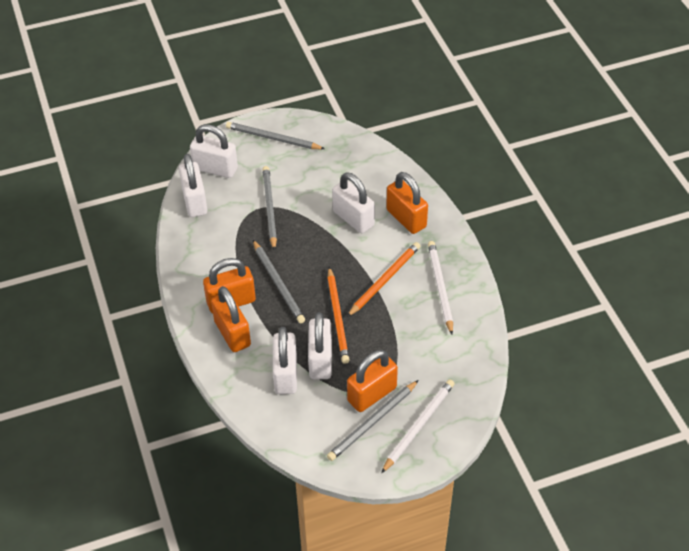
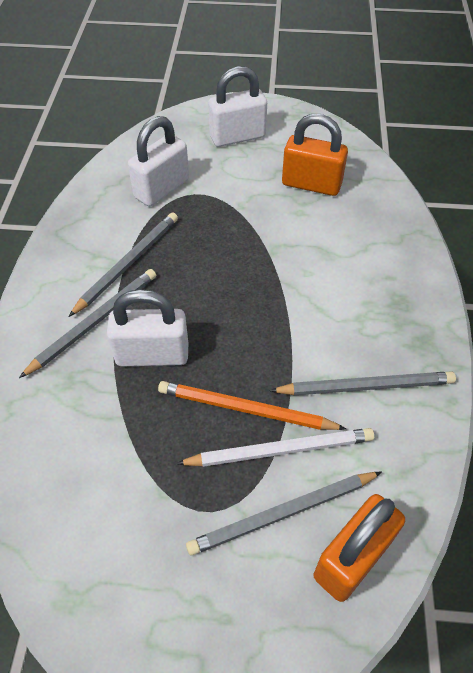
orange padlock: [203,258,256,313] [211,286,251,352] [347,350,398,412] [386,172,428,234] = 4 -> [282,114,348,196] [314,494,405,602] = 2
orange pencil: [327,267,349,364] [347,242,420,317] = 2 -> [158,381,346,430] = 1
white padlock: [179,154,207,217] [190,124,238,178] [273,327,297,394] [308,312,332,379] [332,172,375,233] = 5 -> [107,289,188,366] [128,116,189,206] [208,66,267,147] = 3
white pencil: [381,379,455,473] [428,241,453,335] = 2 -> [176,428,374,467] = 1

